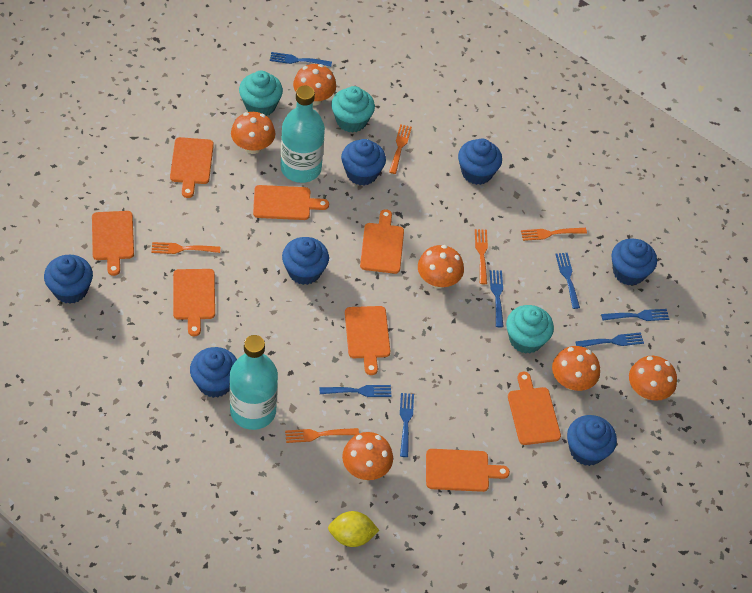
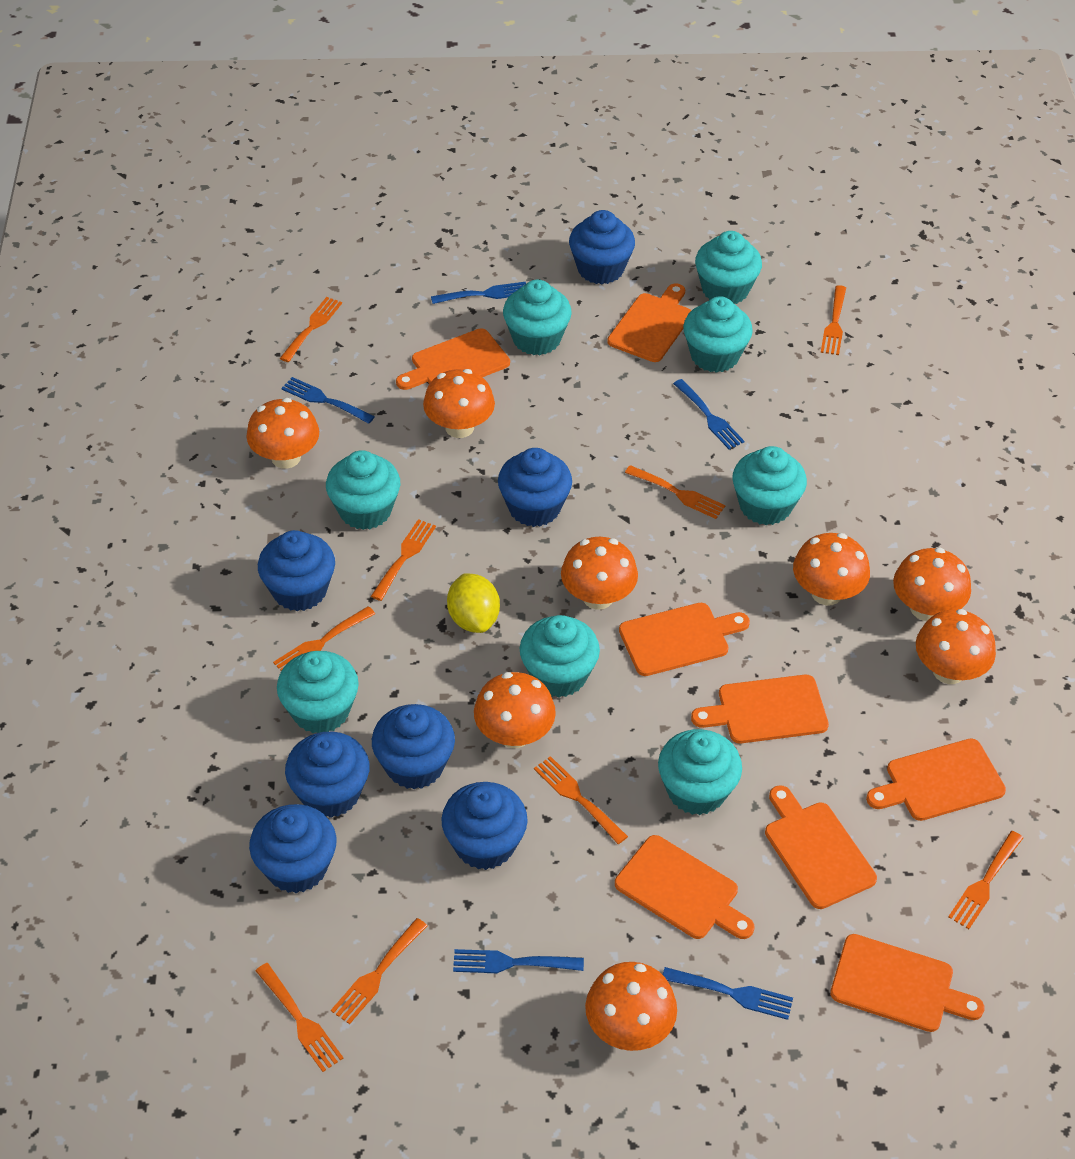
blue fork: [270,52,332,67] [319,385,391,397] [400,393,414,457] [490,270,504,327] [556,253,580,309] [575,332,644,347] [601,309,669,321] = 7 -> [281,377,375,424] [431,282,526,304] [453,949,584,973] [662,967,793,1020] [673,379,745,449] = 5
orange fork: [151,242,220,254] [285,428,359,443] [389,124,412,174] [475,229,488,284] [521,228,587,241] = 5 -> [256,963,344,1072] [273,606,375,671] [280,297,342,362] [331,918,428,1024] [371,519,436,601] [534,756,628,844] [625,465,726,519] [821,285,846,355] [948,831,1023,929] = 9
orange mushroom: [231,112,275,154] [293,64,336,105] [342,432,393,480] [418,245,464,288] [552,346,600,391] [629,356,677,401] = 6 -> [246,398,319,469] [423,369,495,438] [474,672,556,748] [561,537,638,610] [585,962,677,1051] [793,533,870,605] [893,548,971,621] [916,609,996,684] = 8
turquoise bottle: [229,335,278,430] [281,86,325,183] = 2 -> none = 0
turquoise cupcake: [239,71,283,116] [331,86,375,133] [506,305,554,354] = 3 -> [277,651,359,733] [326,450,400,530] [503,280,572,355] [520,615,600,697] [658,729,742,815] [683,296,753,373] [695,231,762,304] [733,446,807,525] = 8

